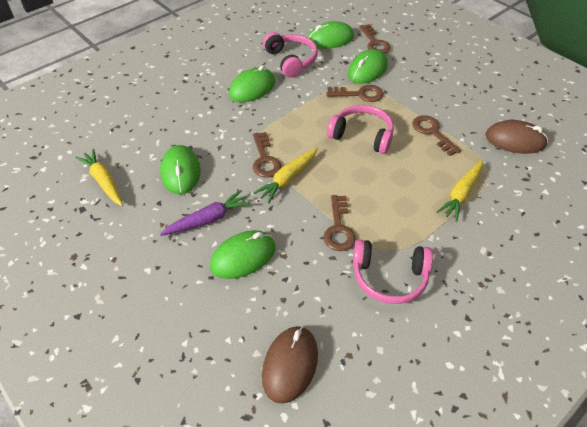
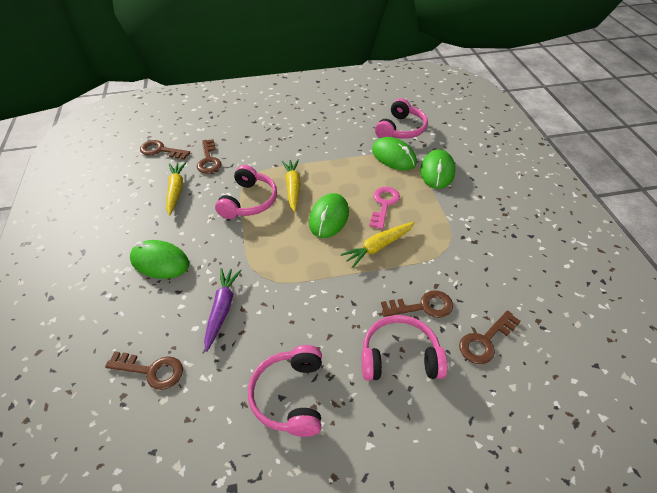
brown mouse: [262,326,318,404] [485,120,548,154] = 2 -> none = 0
green mouse: [160,145,201,194] [210,230,276,279] [229,66,275,102] [308,21,354,49] [348,49,388,84] = 5 -> [130,240,189,279] [309,193,349,238] [372,137,417,170] [420,149,455,189] = 4
pink headphones: [263,32,318,77] [327,105,394,154] [353,239,433,304] = 3 -> [215,165,277,219] [248,345,322,437] [362,315,447,381] [375,98,428,139] = 4
pink key: none = 0 -> [369,187,400,229] = 1

